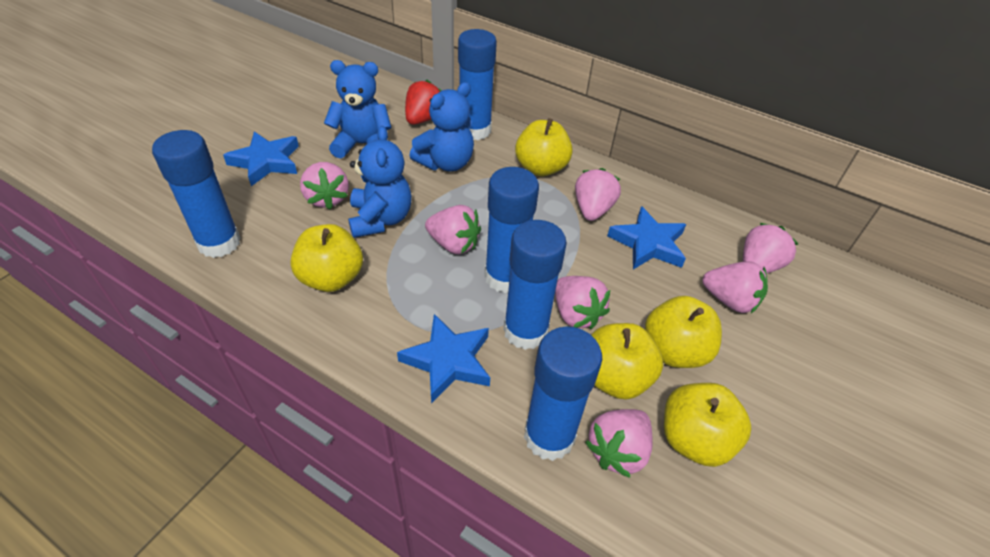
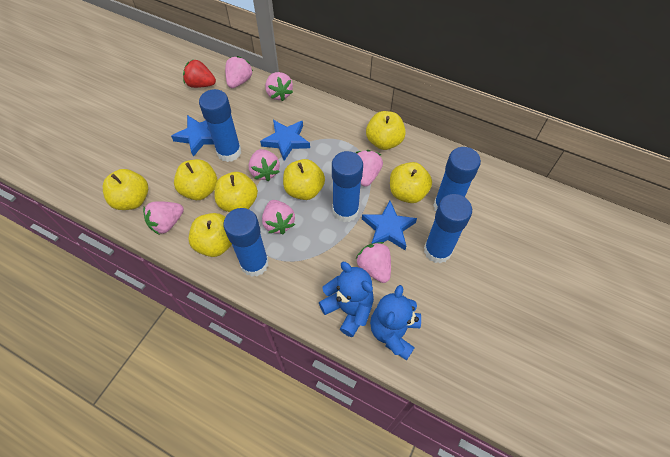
blue teddy bear: [324,60,392,158] [348,126,412,238] [409,82,474,172] = 3 -> [319,262,374,337] [370,285,421,360] = 2
yellow apple: [290,224,363,292] [515,118,573,176] [591,323,663,400] [645,296,722,368] [664,383,751,467] = 5 -> [103,169,148,210] [174,159,217,200] [188,213,232,257] [214,172,258,212] [283,159,325,200] [366,111,406,150] [390,162,432,203] = 7

